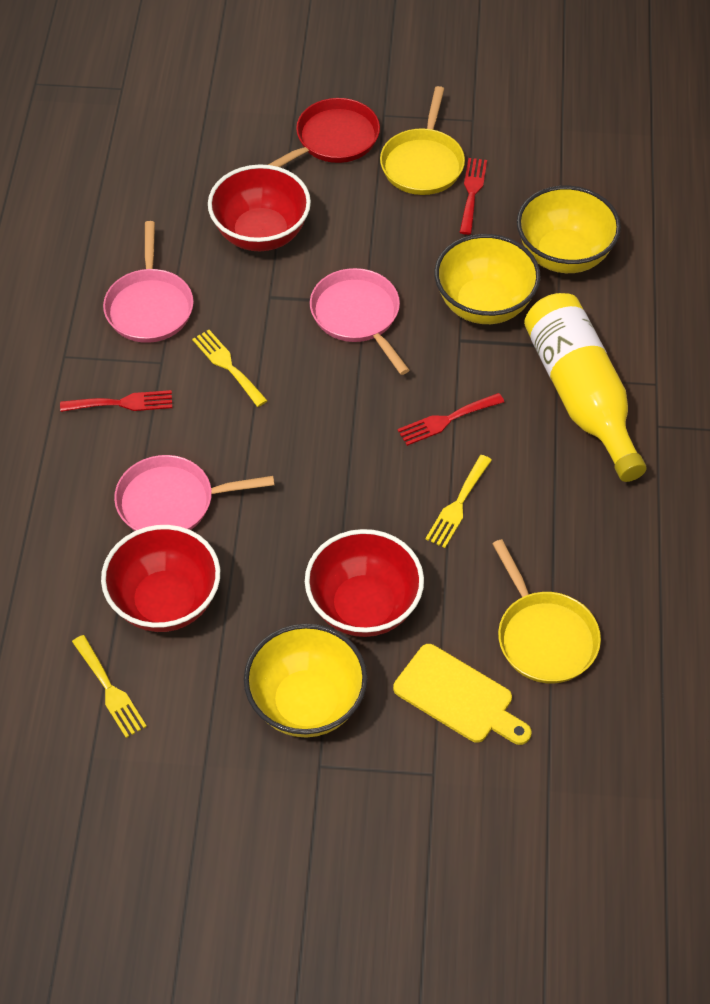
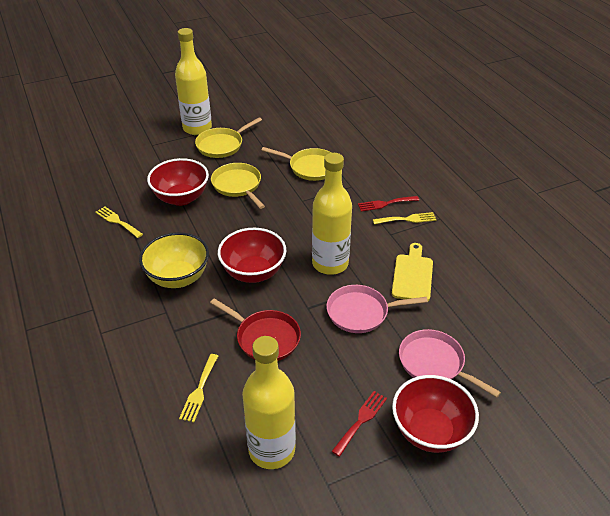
pink pan: [103,221,194,343] [114,455,274,531] [310,268,409,375] = 3 -> [326,285,428,333] [399,329,501,397] = 2
red fork: [60,390,172,412] [397,393,504,446] [459,158,487,235] = 3 -> [332,391,387,457] [358,196,419,211] = 2
yellow bottle: [524,293,647,482] = 1 -> [175,28,212,135] [242,336,296,469] [312,153,352,275] = 3
yellow bowl: [244,624,367,738] [434,234,541,324] [517,185,621,273] = 3 -> [139,232,209,288] = 1
yellow pan: [380,86,465,195] [493,539,601,684] = 2 -> [195,117,262,158] [211,163,265,209] [261,147,331,181] = 3

